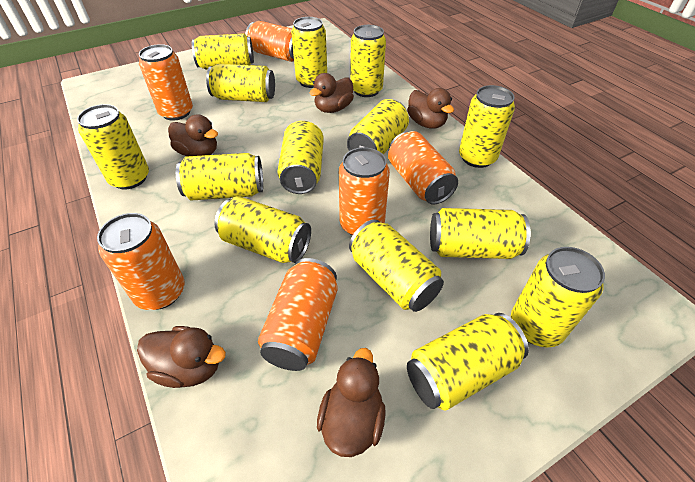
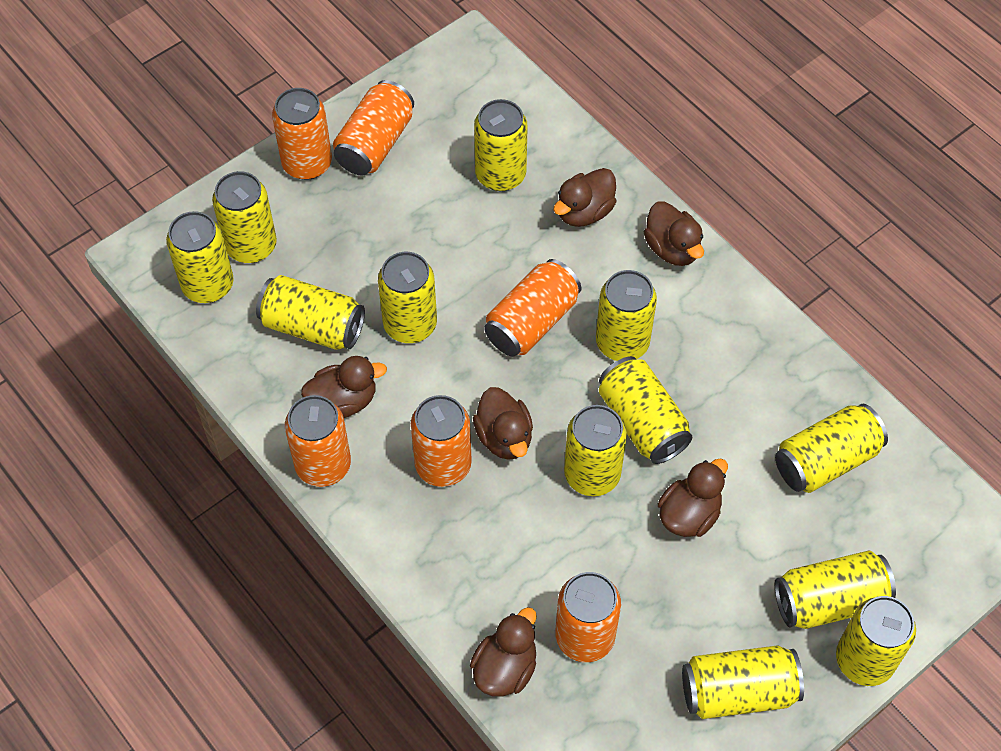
brown duck: [137,326,226,388] [168,114,218,156] [310,73,354,113] [317,348,386,457] [407,88,454,129] = 5 -> [301,356,387,418] [470,607,537,697] [473,387,533,460] [553,168,616,227] [644,201,704,266] [658,458,728,537] = 6
yellow can: [77,104,149,189] [176,153,263,201] [192,33,254,70] [206,64,275,102] [214,196,311,263] [277,121,324,194] [291,17,327,88] [347,99,409,154] [349,220,444,312] [350,25,386,97] [407,313,529,411] [430,208,530,259] [459,85,515,168] [511,247,605,347] = 14 -> [166,211,233,303] [212,171,277,263] [256,275,365,350] [378,252,437,343] [474,99,528,191] [564,405,627,496] [596,270,657,361] [599,356,692,464] [682,645,804,719] [775,404,888,493] [775,551,896,629] [836,596,916,686] = 12

